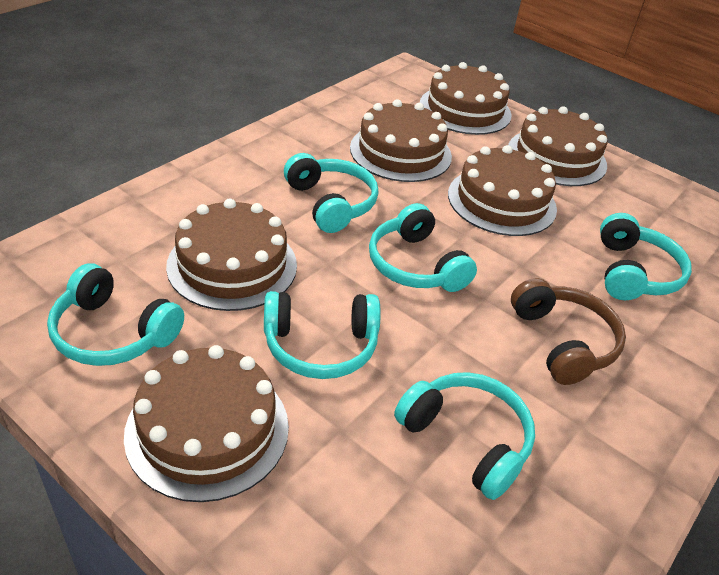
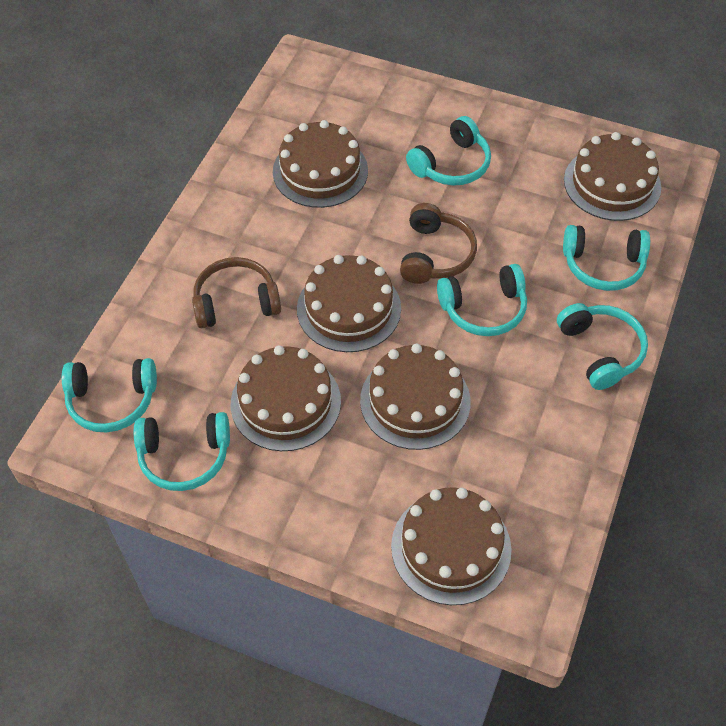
brown headphones: [511,278,626,385] = 1 -> [192,257,281,328] [400,203,477,284] = 2

